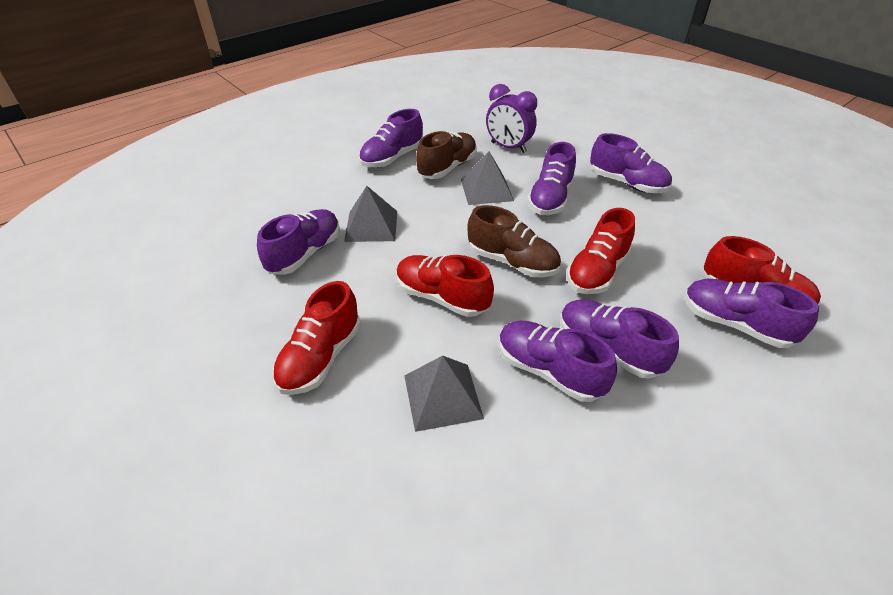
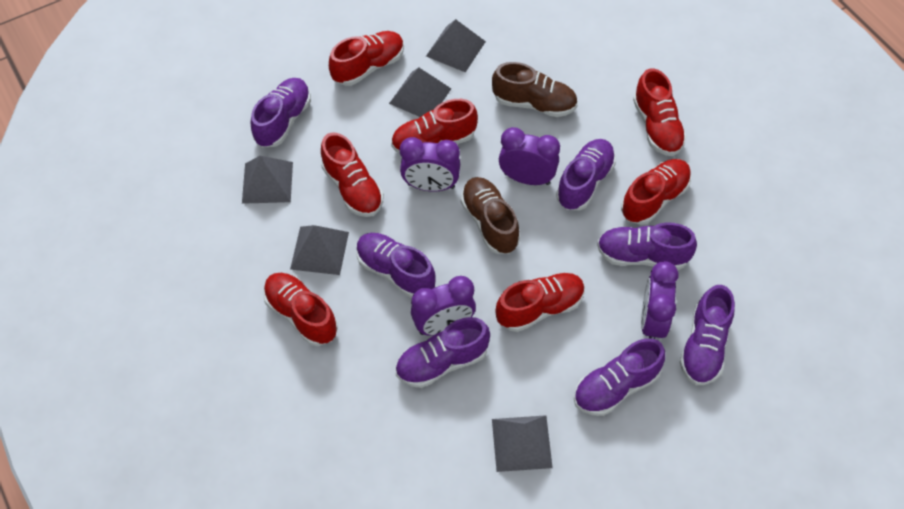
grey pyramid: [344,186,397,242] [405,355,484,432] [461,151,514,205] = 3 -> [242,156,293,204] [290,225,349,275] [389,67,451,117] [426,19,486,72] [492,415,553,472] = 5
purple clock: [486,84,537,153] = 1 -> [400,137,460,192] [411,276,476,336] [499,127,560,185] [641,261,679,339] = 4
red shoe: [272,281,361,395] [397,255,494,317] [566,208,635,294] [704,236,821,305] = 4 -> [263,273,338,346] [321,133,384,217] [329,31,404,86] [391,99,478,154] [495,273,585,332] [621,159,692,225] [633,68,687,156] = 7

